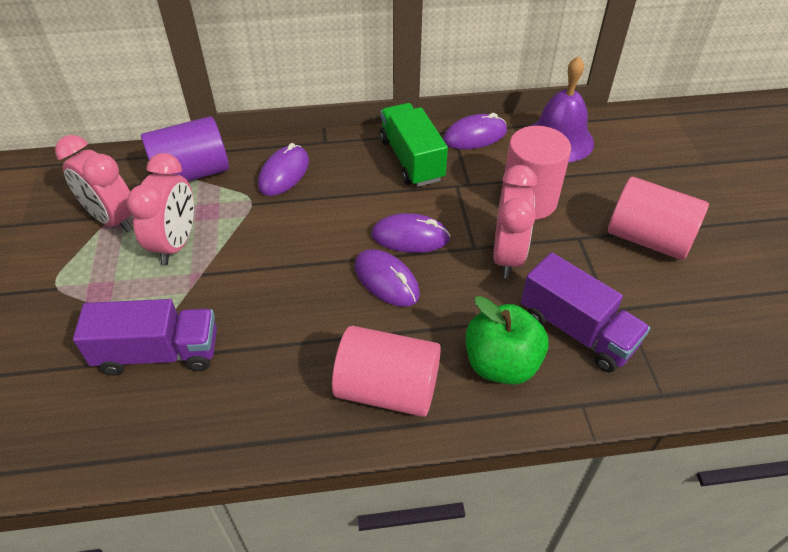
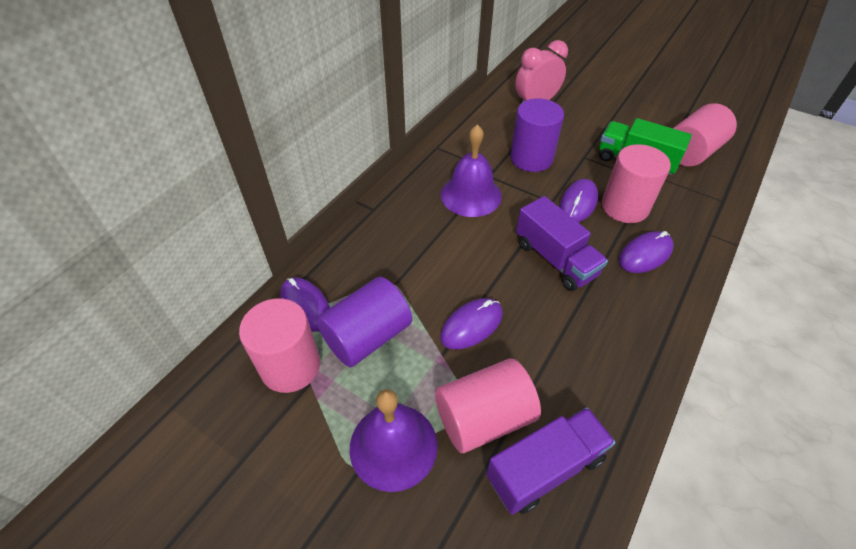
green apple: [466,296,549,385] = 1 -> none = 0
pink clock: [55,135,132,232] [127,153,194,265] [493,165,537,278] = 3 -> [515,40,568,102] = 1
pink cylinder: [332,326,441,417] [502,126,571,220] [608,177,709,260] = 3 -> [239,298,320,393] [435,358,541,453] [602,144,671,223] [673,103,737,166] = 4
purple bell: [531,56,594,162] = 1 -> [350,389,438,492] [441,124,502,217] = 2
purple cylinder: [141,116,229,181] = 1 -> [316,277,412,367] [510,98,564,172] = 2

